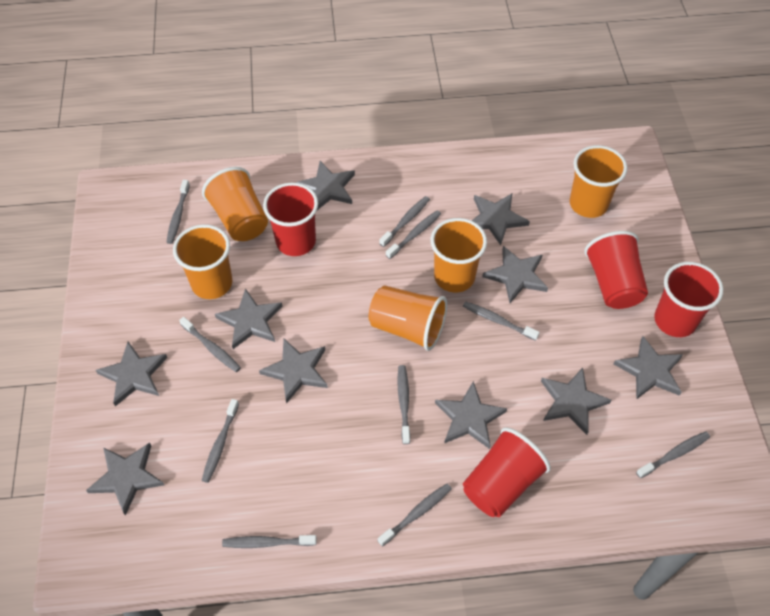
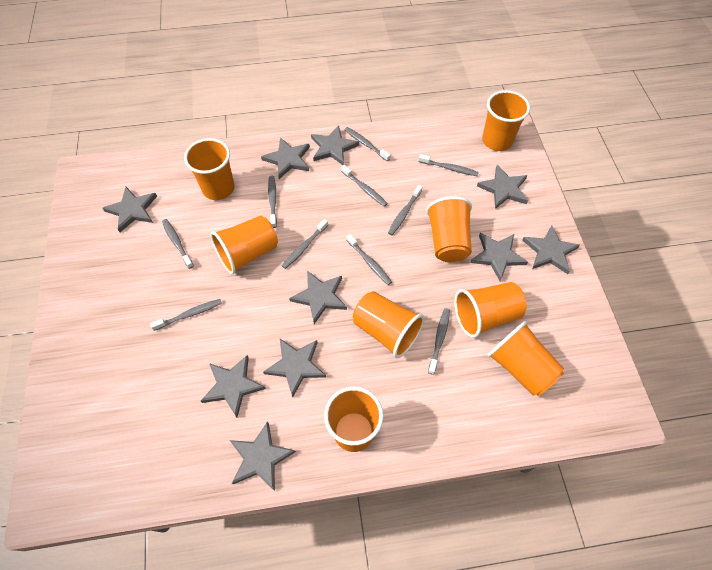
orange cup: [173,224,232,299] [202,167,268,241] [369,286,447,351] [430,218,487,292] [570,145,627,218] = 5 -> [184,138,235,200] [210,216,278,274] [324,387,383,452] [353,291,425,358] [426,196,472,262] [454,282,527,338] [482,90,530,151] [487,321,564,396] = 8
red cup: [263,183,318,256] [463,427,551,517] [584,231,648,309] [654,262,723,337] = 4 -> none = 0

